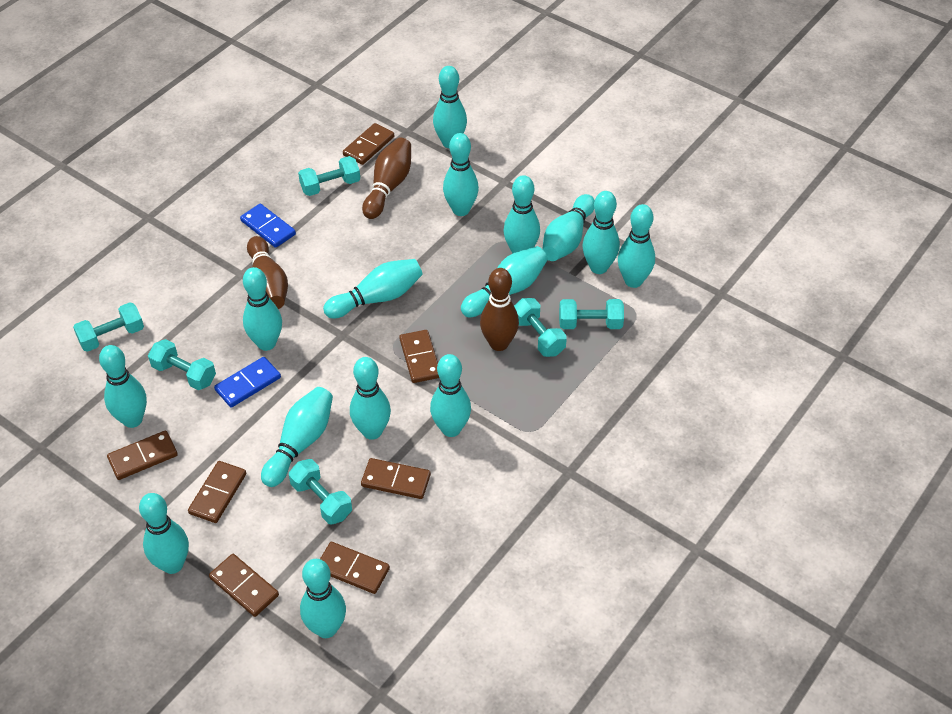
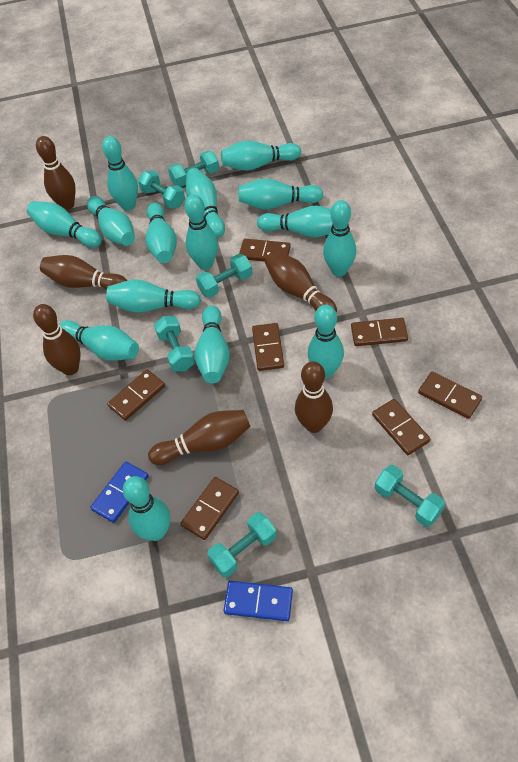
brown bowling pin: [247,236,288,309] [362,137,411,219] [480,268,519,351] = 3 -> [33,304,81,375] [36,136,76,210] [40,255,127,289] [148,410,251,465] [265,251,337,313] [295,361,333,433] = 6

